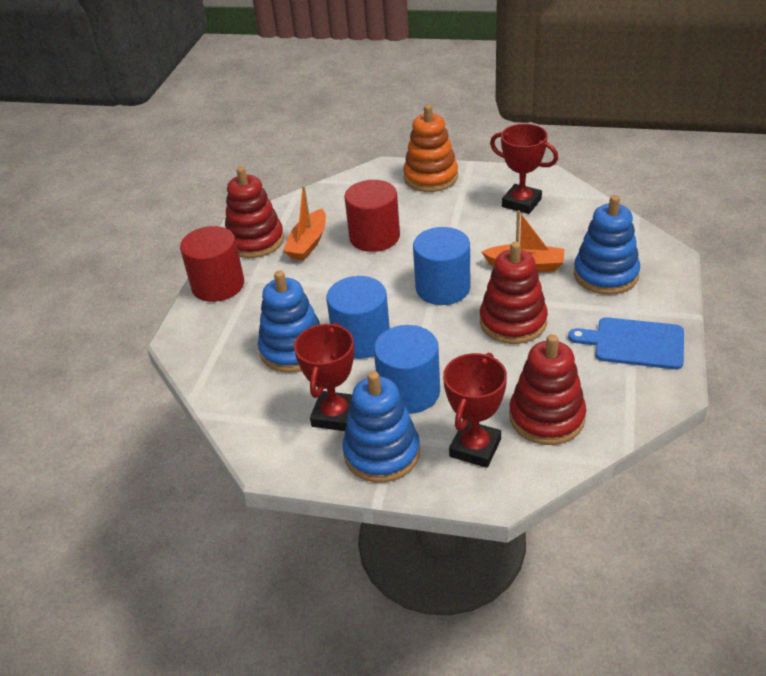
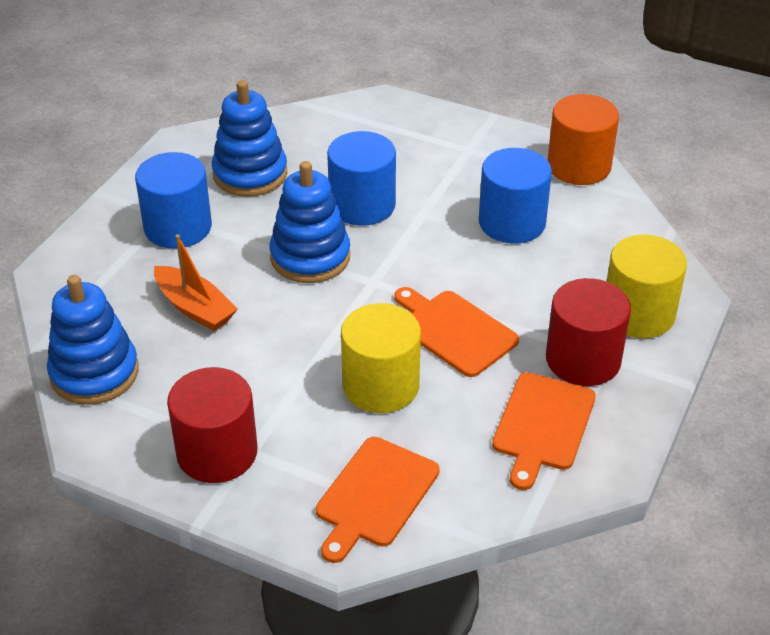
blue cutting board: [568,317,684,369] = 1 -> none = 0
orange boat: [283,186,326,261] [482,210,564,272] = 2 -> [154,234,238,331] = 1
orange cutting board: none = 0 -> [316,437,440,563] [394,287,519,377] [492,372,596,490] = 3
orange cylinder: none = 0 -> [548,94,619,185] = 1
orange stacking toy: [403,105,458,192] = 1 -> none = 0
red stacking toy: [225,167,284,258] [480,241,548,344] [509,334,586,445] = 3 -> none = 0
red trophy: [294,322,354,431] [443,353,507,468] [490,124,558,214] = 3 -> none = 0
yellow cylinder: none = 0 -> [341,303,421,413] [606,234,687,338] = 2

